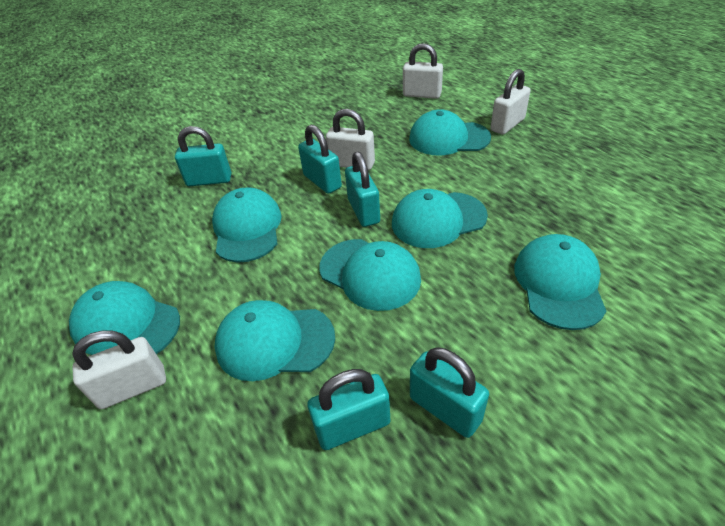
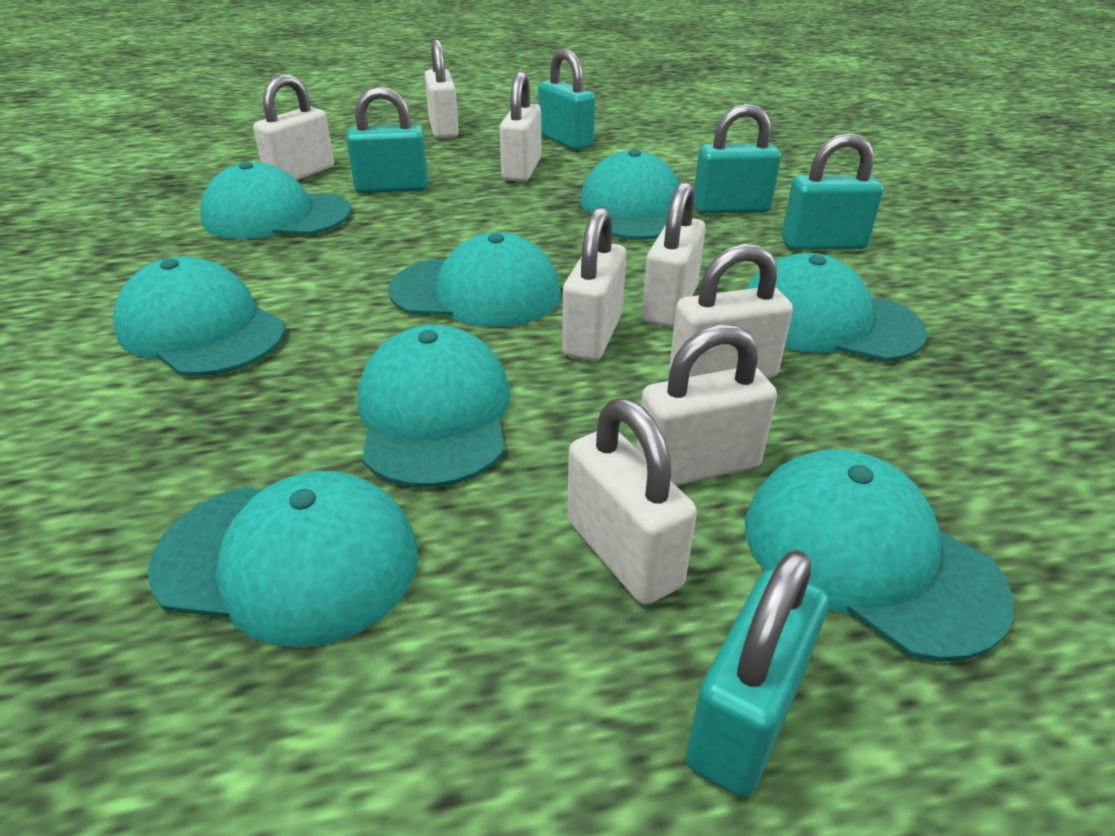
turquoise cap: [69,281,180,355] [212,187,282,263] [214,300,335,381] [319,239,421,311] [392,189,488,248] [409,109,491,156] [514,234,606,330] = 7 -> [113,256,285,376] [147,471,418,647] [200,161,352,239] [358,325,510,488] [388,232,561,327] [580,149,679,240] [745,253,927,362] [745,449,1014,662] = 8
white padlock: [72,330,166,409] [326,109,375,170] [403,43,443,99] [491,69,531,135] = 4 -> [253,75,334,180] [425,40,459,138] [499,72,541,182] [562,207,627,361] [567,398,697,605] [637,325,777,486] [642,182,706,327] [669,243,793,378] = 8

